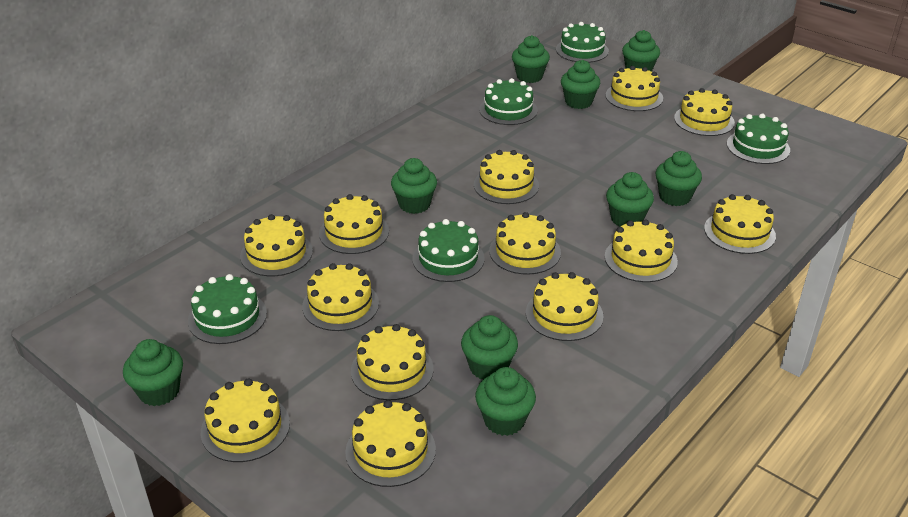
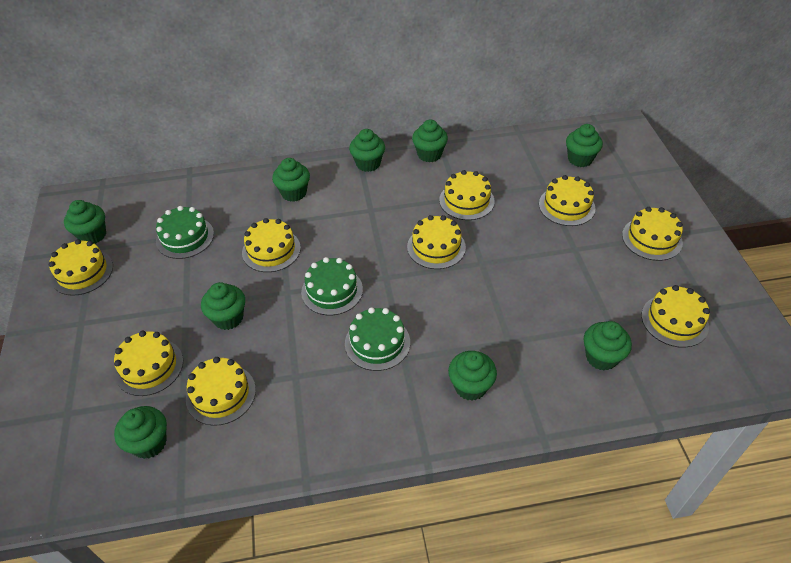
green cake: [188,274,267,344] [412,219,485,282] [479,78,538,125] [556,22,609,63] [727,114,790,164] = 5 -> [156,206,214,259] [301,257,363,315] [345,307,410,371] = 3
yellow cake: [201,378,290,462] [240,214,313,276] [302,263,379,331] [319,194,389,254] [345,400,436,487] [351,324,433,400] [474,150,539,204] [489,212,561,275] [526,272,603,341] [605,219,678,282] [606,66,663,111] [674,88,735,136] [704,194,776,254] = 13 -> [49,239,113,296] [114,331,183,396] [186,357,256,426] [242,218,301,272] [407,215,466,269] [439,170,495,220] [539,175,596,226] [622,207,683,261] [642,285,710,348] = 9

